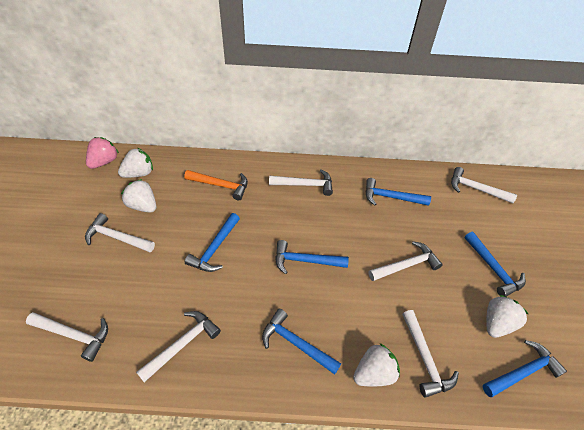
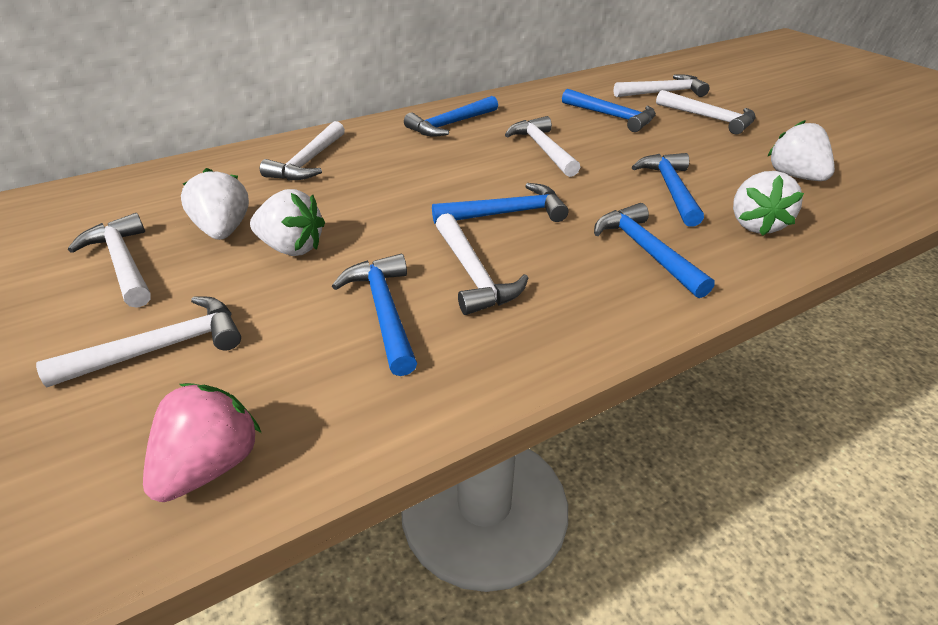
orange hammer: [184,170,248,201] = 1 -> none = 0

